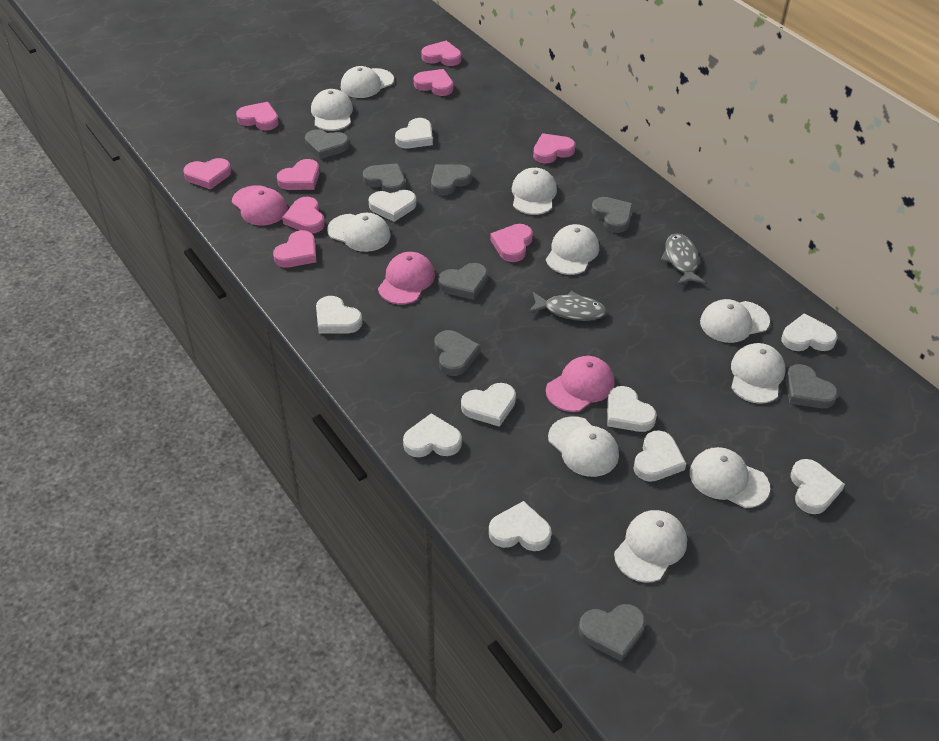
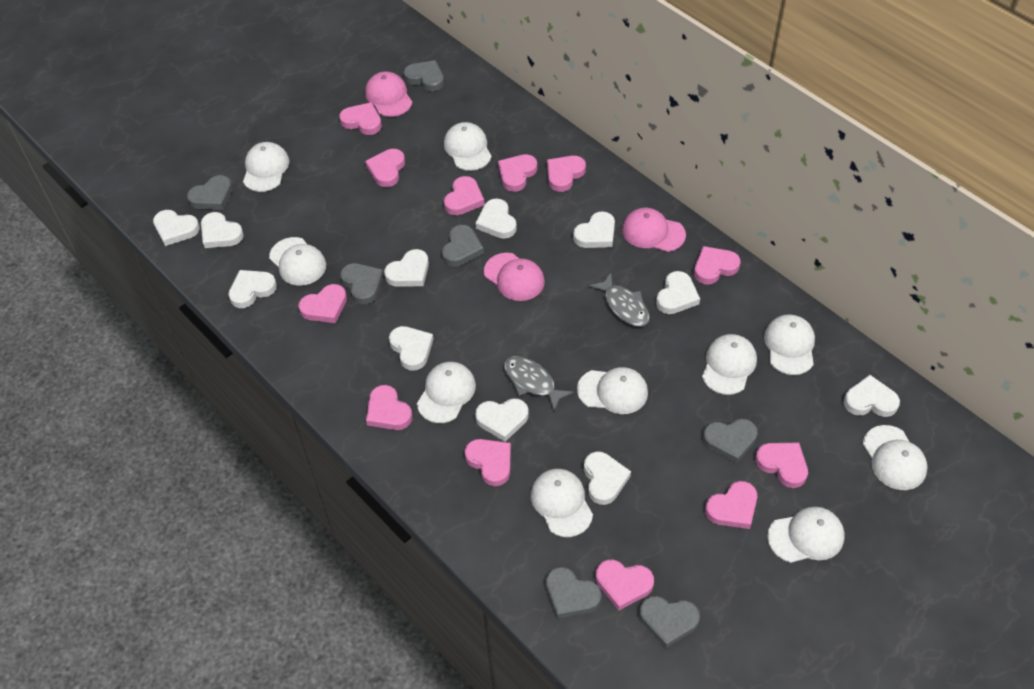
grey heart: [305,129,349,159] [363,163,405,193] [431,164,472,196] [434,330,480,376] [438,263,488,300] [578,604,645,662] [591,197,633,233] [785,364,838,408] = 8 -> [187,175,233,210] [340,263,384,304] [404,60,444,91] [442,225,484,266] [546,567,601,619] [639,596,700,648] [703,419,758,463] = 7
pink heart: [183,158,231,190] [236,102,279,130] [273,230,316,267] [277,159,320,190] [282,197,325,234] [414,69,453,96] [421,41,461,66] [490,224,533,262] [533,133,575,164] = 9 -> [298,284,347,323] [339,102,382,135] [365,149,405,187] [366,385,412,430] [444,176,485,215] [465,439,511,486] [498,154,537,192] [547,156,586,192] [596,560,654,611] [694,246,740,285] [705,481,757,529] [755,443,808,488] = 12
white heart: [316,296,362,334] [369,190,416,222] [395,118,433,148] [403,413,462,457] [461,383,516,427] [489,501,552,551] [607,386,657,432] [633,430,686,482] [782,314,837,351] [791,459,845,514] = 10 -> [153,210,200,246] [201,212,244,248] [228,270,277,308] [384,249,429,287] [389,326,434,371] [475,198,517,239] [475,398,529,442] [573,211,615,248] [584,451,631,505] [656,271,700,314] [844,375,900,417] = 11

